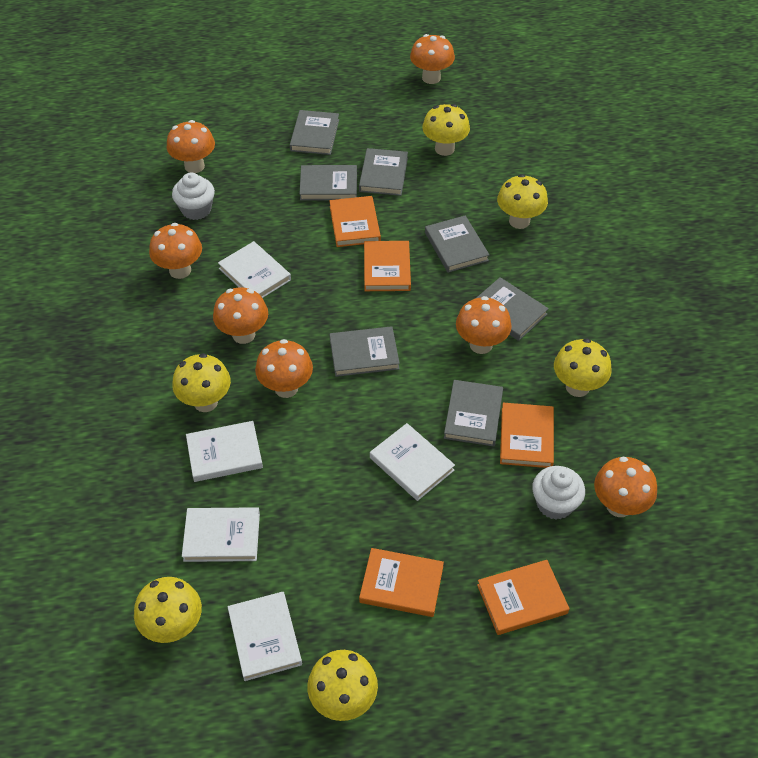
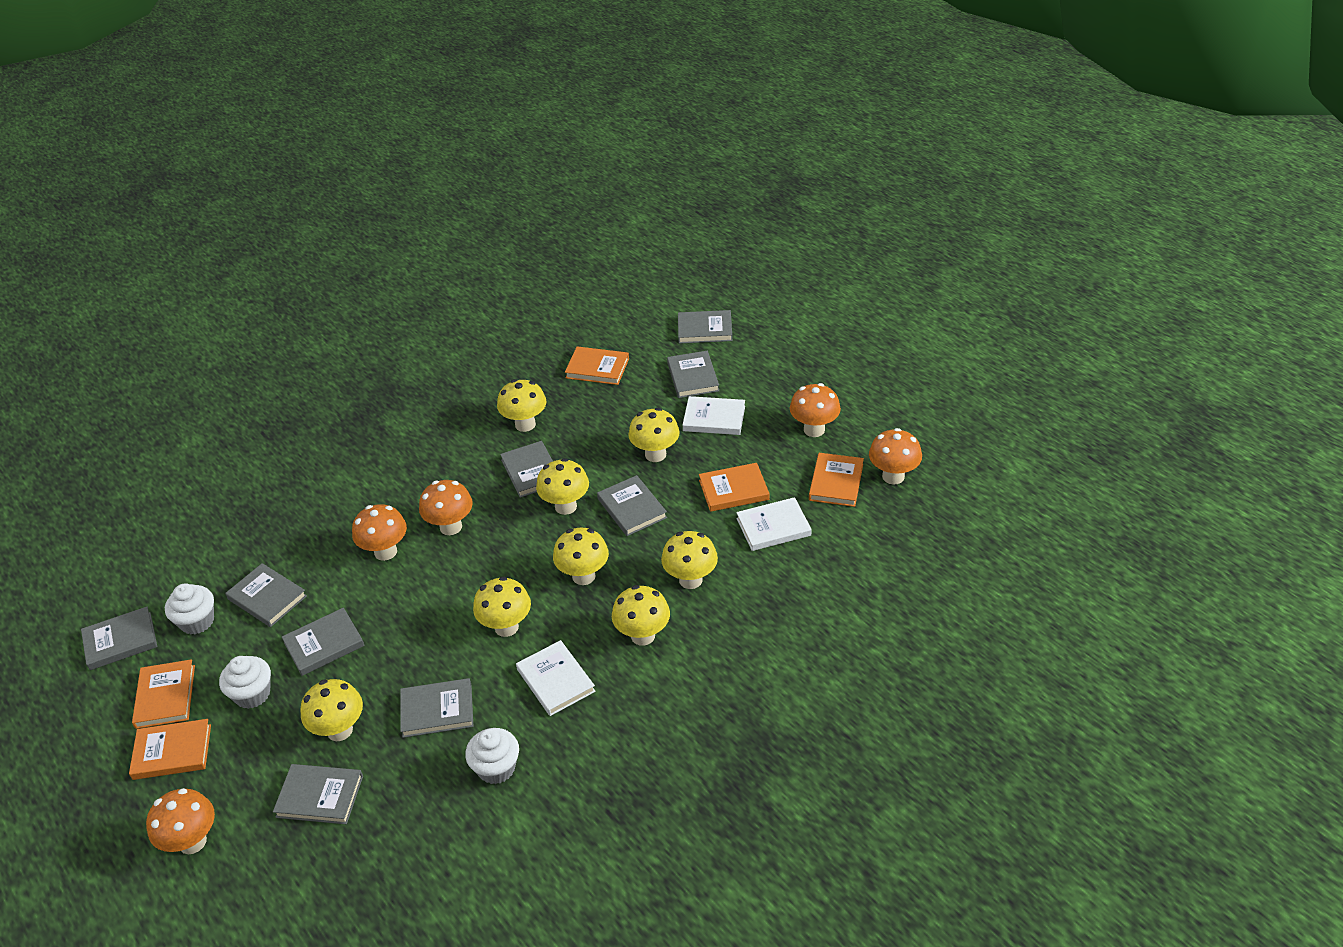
grey book: [290,110,339,155] [299,165,357,201] [330,326,400,377] [359,148,408,196] [425,215,489,273] [444,380,503,446] [476,277,549,341] = 7 -> [81,607,157,670] [225,563,307,627] [273,764,363,824] [282,608,364,676] [400,678,473,738] [500,441,553,498] [597,475,667,536] [667,351,719,398] [678,310,732,344] = 9
orange mushroom: [149,223,202,279] [166,120,215,173] [213,287,268,344] [255,339,313,398] [410,34,455,84] [456,296,512,354] [594,457,657,517] = 7 -> [146,788,215,854] [352,504,407,561] [419,480,473,535] [790,383,841,437] [869,428,922,485] = 5
white book: [182,507,260,562] [186,421,263,482] [218,241,291,298] [228,592,302,681] [370,423,455,501] = 5 -> [516,640,596,716] [683,396,745,435] [736,497,812,551] = 3
white cupcake: [172,173,215,220] [532,466,585,520] = 2 -> [165,583,214,634] [219,656,271,709] [465,728,519,784] = 3
yellow mushroom: [134,577,202,643] [172,353,231,412] [307,650,378,721] [422,104,470,156] [497,174,548,229] [554,338,612,397] = 6 -> [300,679,363,741] [473,577,531,637] [497,379,547,432] [536,458,589,515] [553,528,609,585] [612,585,670,646] [628,408,680,462] [661,531,718,589] = 8

